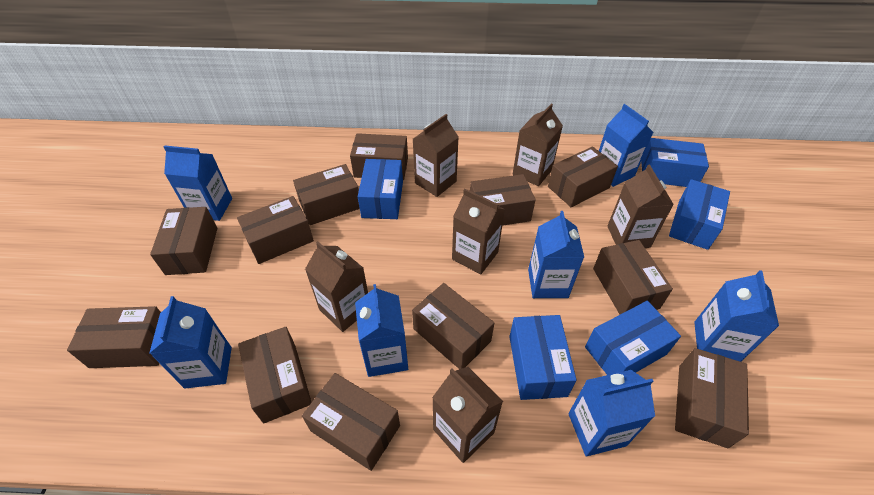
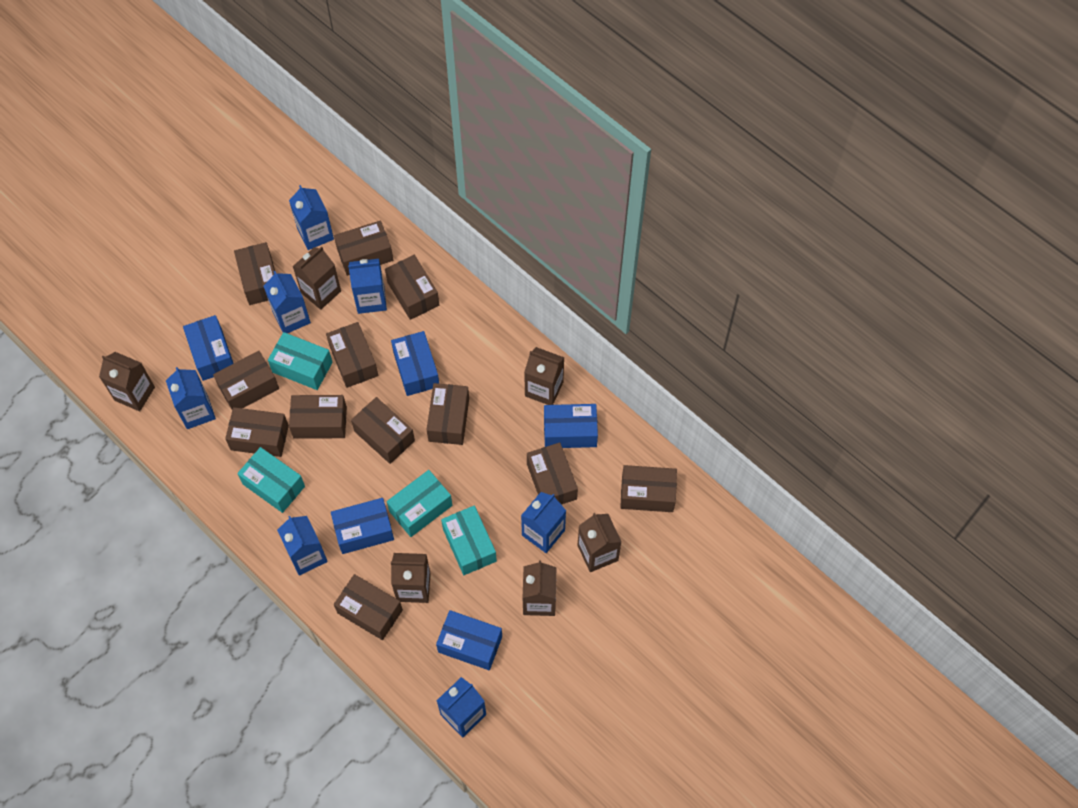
turquoise box: none = 0 -> [237,447,305,513] [268,332,333,390] [387,470,452,537] [441,506,497,575] = 4

